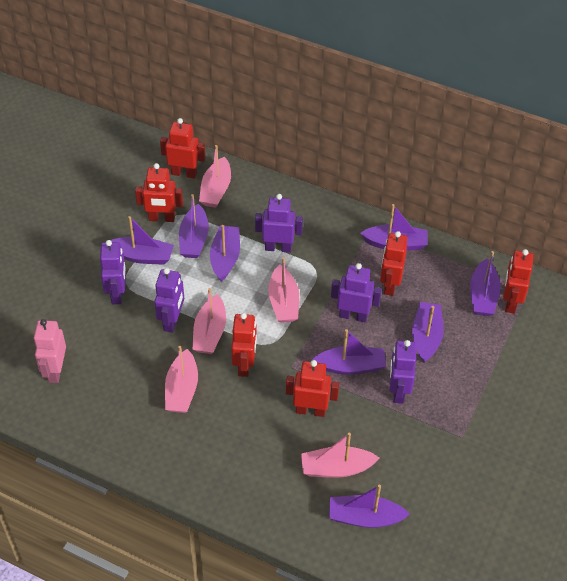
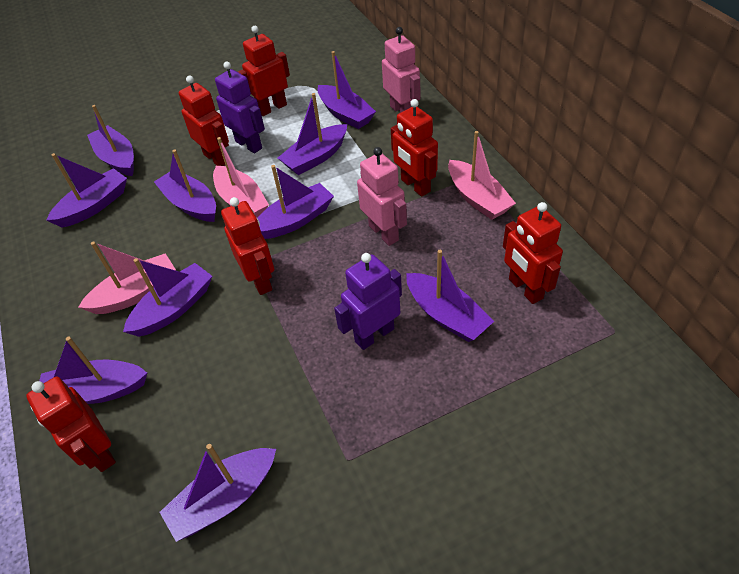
pink boat: [165,346,198,413] [192,288,226,354] [199,145,231,208] [268,257,299,323] [301,433,379,478] = 5 -> [78,241,176,314] [213,137,269,218] [448,131,516,220] = 3
pink robot: [34,319,66,383] = 1 -> [357,147,407,246] [382,27,420,113] = 2
purple boat: [111,216,174,265] [179,194,209,258] [210,225,240,282] [312,329,386,375] [329,485,410,528] [360,204,428,250] [412,302,444,363] [470,251,501,316] = 8 -> [39,337,147,404] [46,153,127,228] [87,105,134,176] [123,258,212,337] [154,149,216,222] [160,444,276,542] [257,165,334,239] [278,93,347,175] [317,51,376,129] [406,250,494,342] = 10
purple robot: [100,240,126,304] [154,268,184,333] [255,194,303,253] [331,263,382,322] [390,340,416,404] = 5 -> [215,61,265,154] [334,253,402,350] = 2

